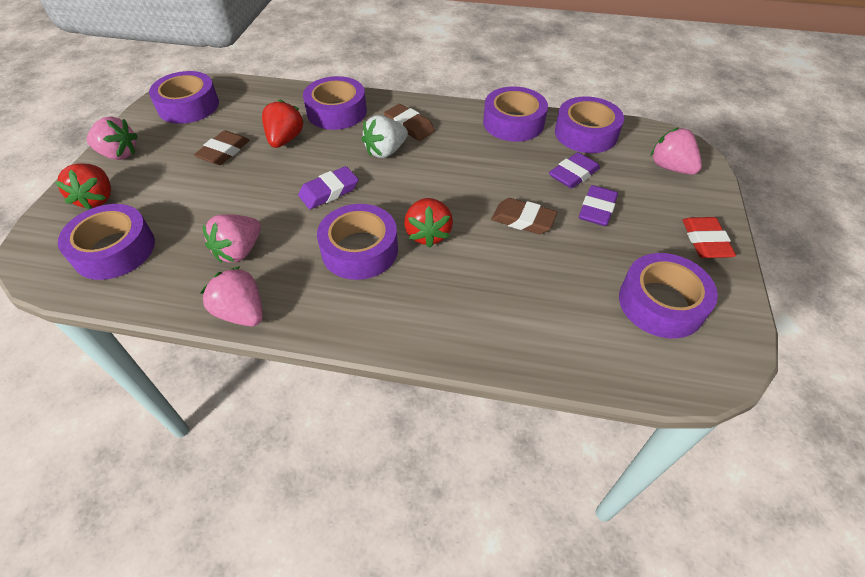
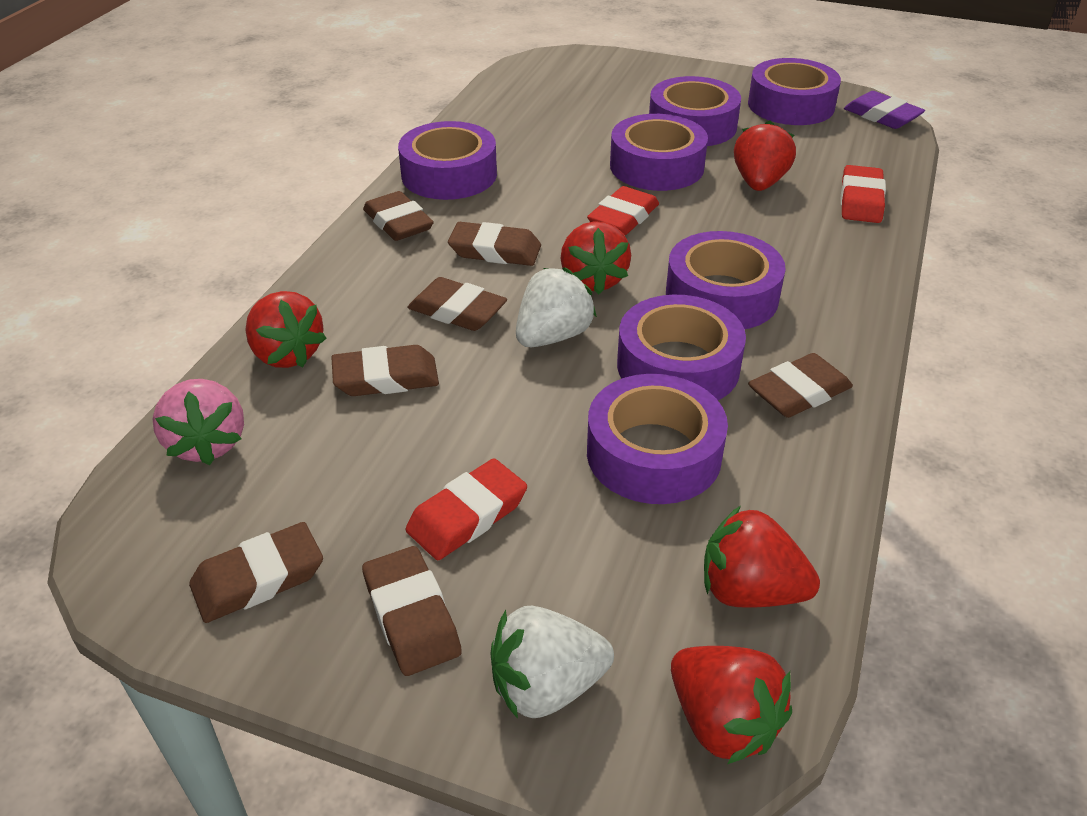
brown eraser: [194,130,250,165] [384,104,435,141] [491,198,557,234] = 3 -> [189,522,323,623] [331,345,439,396] [362,546,462,676] [363,191,434,241] [408,277,507,331] [448,222,541,266] [748,353,853,418] = 7
pink strawberry: [87,116,138,160] [201,266,263,326] [203,214,261,263] [651,128,702,175] = 4 -> [153,379,244,465] = 1
purple eraser: [298,166,359,209] [549,152,600,189] [579,185,618,226] = 3 -> [844,91,925,129] = 1
red eraser: [682,217,736,258] = 1 -> [405,459,527,560] [587,186,659,235] [841,165,886,223] = 3
red strawberry: [55,163,111,210] [262,99,304,148] [404,198,453,248] = 3 -> [246,291,326,368] [560,221,631,294] [671,646,792,764] [704,506,820,608] [734,121,796,191] = 5
white strawberry: [362,115,408,158] = 1 -> [490,606,614,719] [516,267,597,347] = 2

